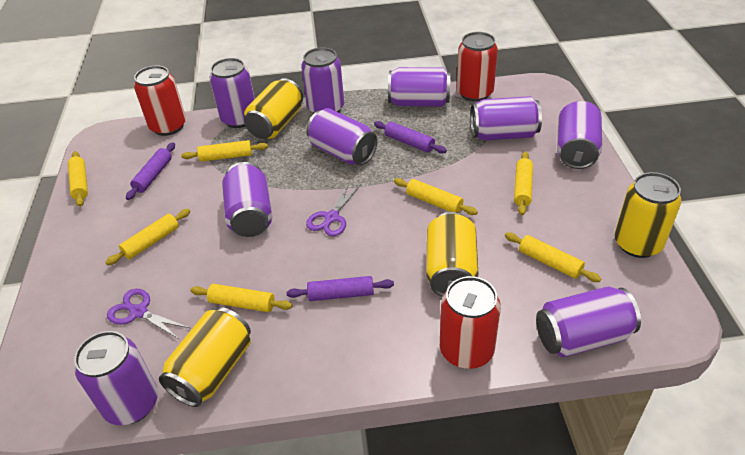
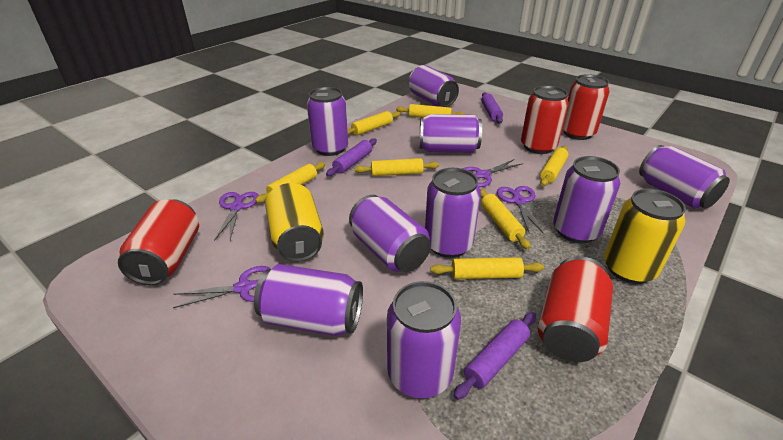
purple scissors: [107,289,190,340] [306,183,361,236] = 2 -> [173,266,271,308] [214,192,259,241] [462,159,523,187] [497,186,544,234] = 4
red can: [134,65,186,136] [440,276,501,369] [457,32,498,102] = 3 -> [118,199,199,285] [521,85,569,154] [538,256,613,362] [562,74,610,140] = 4
yellow can: [159,307,251,407] [244,78,303,139] [426,212,478,297] [614,172,682,258] = 4 -> [265,183,324,262] [604,189,686,284] = 2

